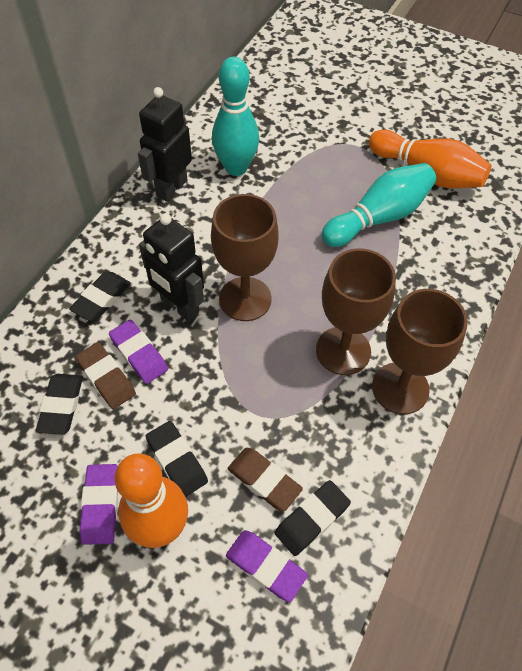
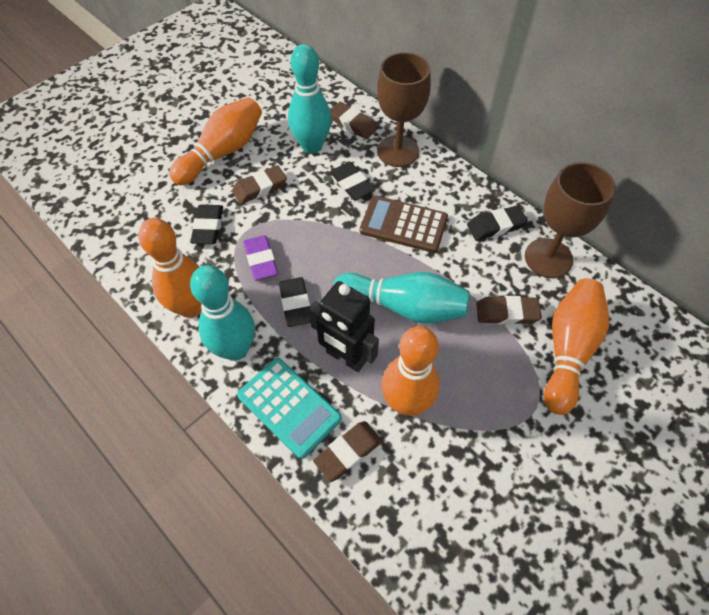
black robot: [138,87,192,202] [139,213,204,321] = 2 -> [309,281,379,372] = 1
brown calculator: none = 0 -> [360,196,448,253] = 1
brown eraser: [75,342,136,409] [227,448,303,511] = 2 -> [232,165,287,204] [313,421,382,482] [330,102,378,139] [476,296,542,324] = 4
brown goblet: [211,194,279,321] [316,249,396,375] [372,289,468,414] = 3 -> [377,52,431,167] [525,162,616,278] = 2
orange bowling pin: [115,453,188,548] [369,129,491,188] = 2 -> [138,218,202,318] [169,97,262,185] [381,326,440,416] [544,278,609,415] = 4
purple eraser: [80,464,118,545] [109,320,168,384] [226,530,308,602] = 3 -> [243,235,278,280] = 1
turquoise bowling pin: [212,57,259,176] [322,163,437,247] = 2 -> [190,265,255,361] [288,44,331,154] [333,272,470,323] = 3
turquoise calculator: none = 0 -> [237,358,342,459] = 1

